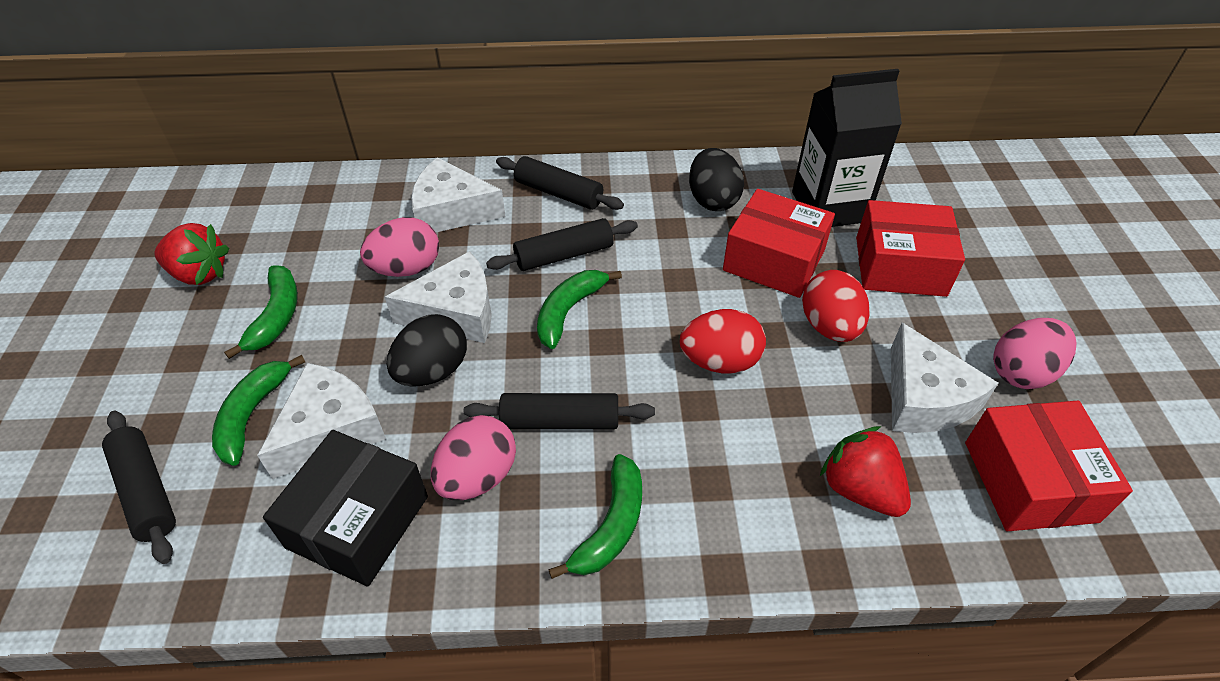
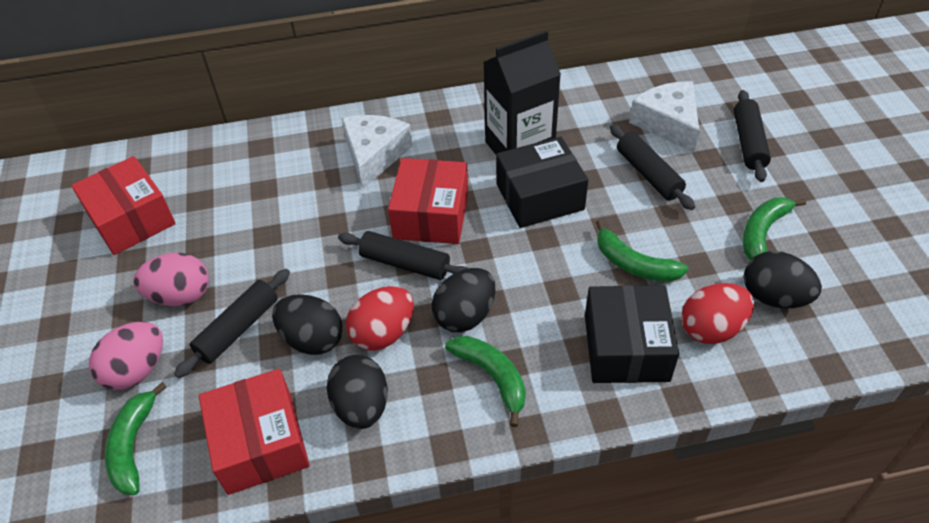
black box: [263,430,428,587] = 1 -> [496,136,588,228] [585,285,679,383] = 2
black egg: [387,314,467,387] [689,148,744,211] = 2 -> [272,294,343,355] [327,355,388,429] [432,268,496,332] [744,251,822,308] = 4
pink egg: [360,217,439,277] [431,415,516,500] [993,318,1077,389] = 3 -> [89,322,163,390] [133,253,209,306] = 2
red strawberry: [154,223,229,285] [820,426,911,517] = 2 -> none = 0
white cheese: [257,363,386,479] [385,251,492,343] [411,157,505,232] [891,323,998,433] = 4 -> [342,115,413,189] [629,81,700,153] = 2

